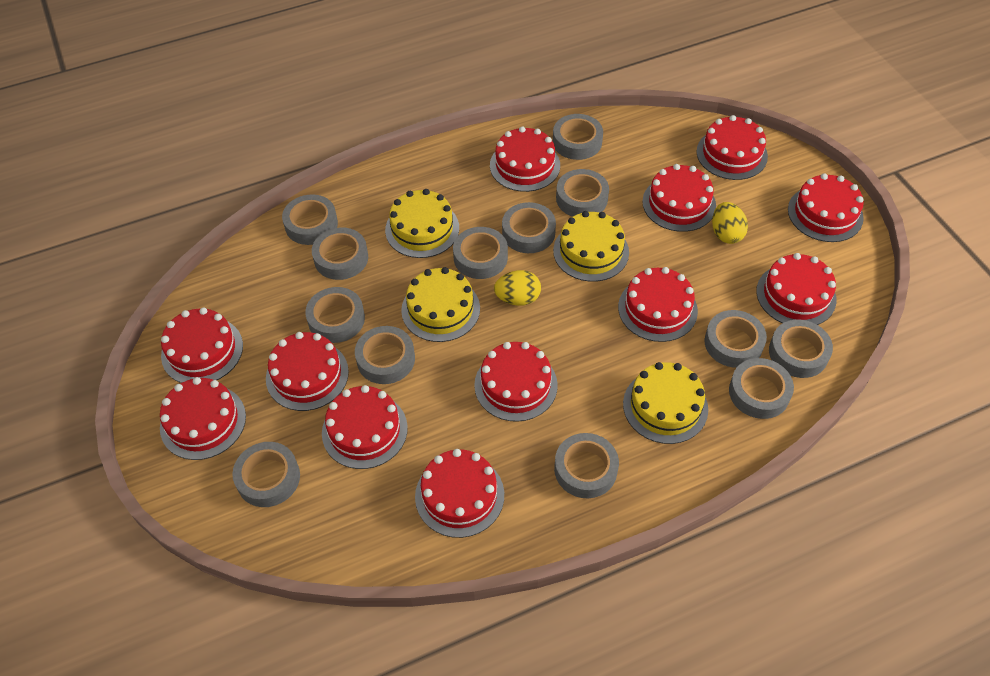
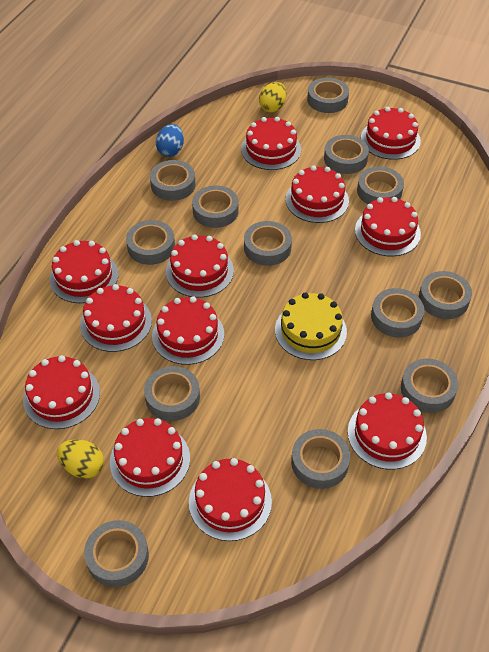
blue egg: none = 0 -> [156,124,184,157] = 1
yellow cake: [385,189,459,258] [401,267,480,342] [553,211,629,282] [623,362,708,444] = 4 -> [275,292,347,360] = 1

